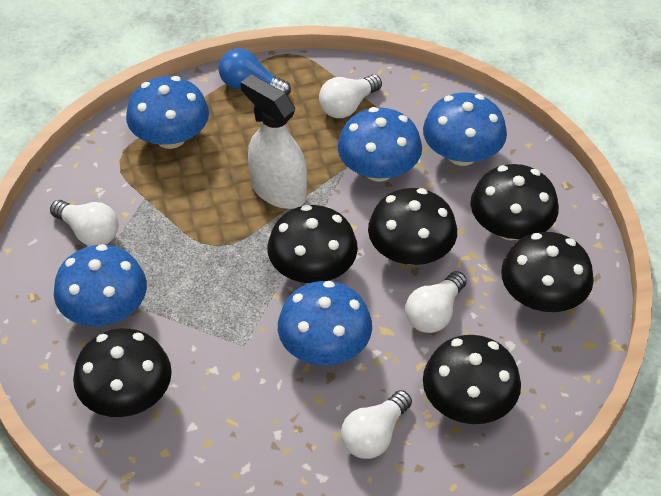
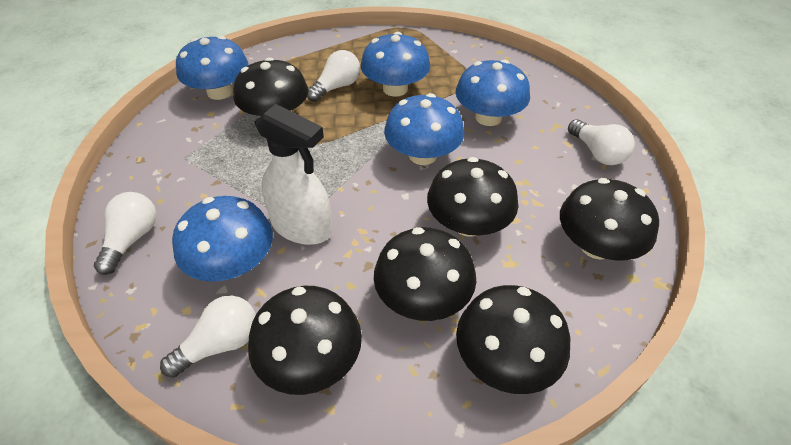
blue light bulb: [219,48,291,95] = 1 -> none = 0

